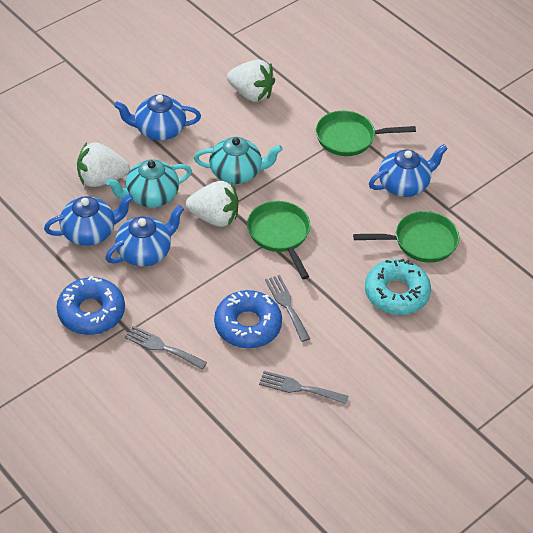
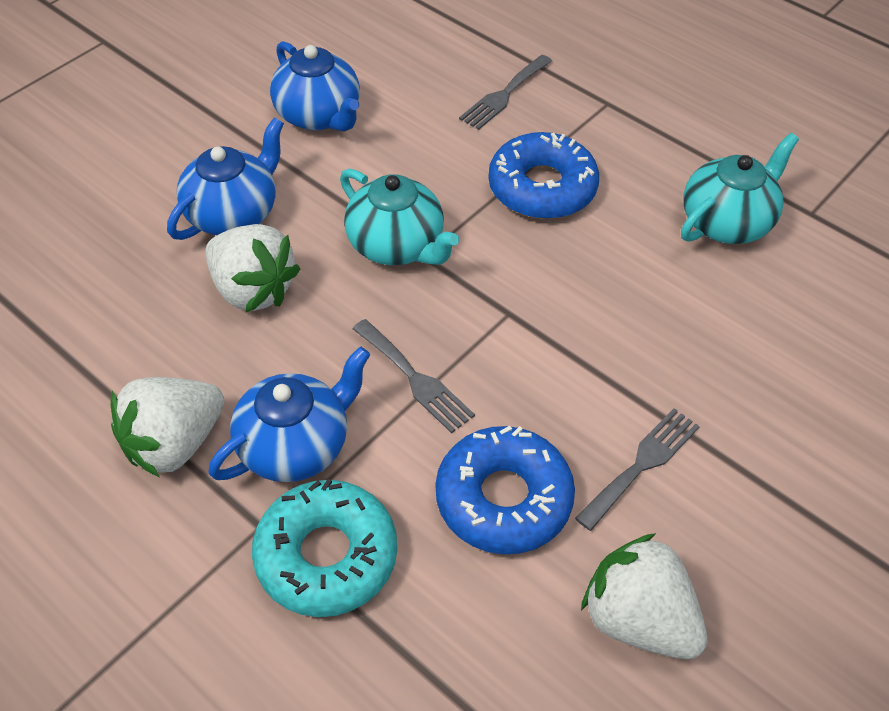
blue teapot: [44,194,133,246] [105,205,184,267] [114,94,201,141] [369,144,448,197] = 4 -> [167,118,284,240] [208,347,370,482] [270,41,360,131] = 3
green pan: [247,201,310,279] [316,111,416,156] [353,211,459,263] = 3 -> none = 0

